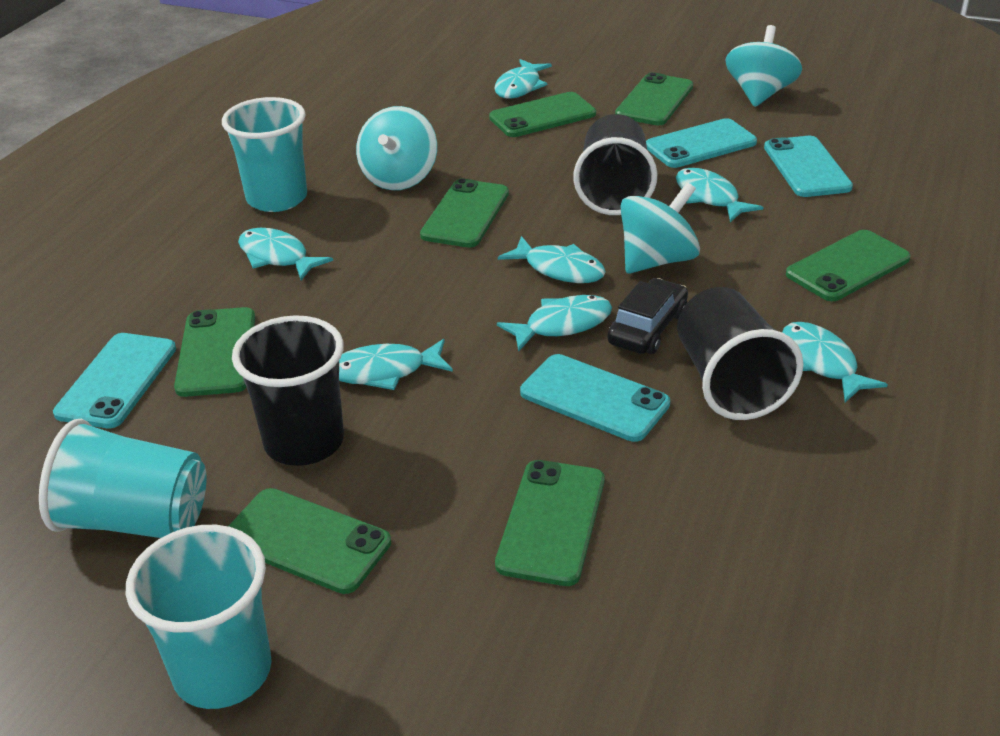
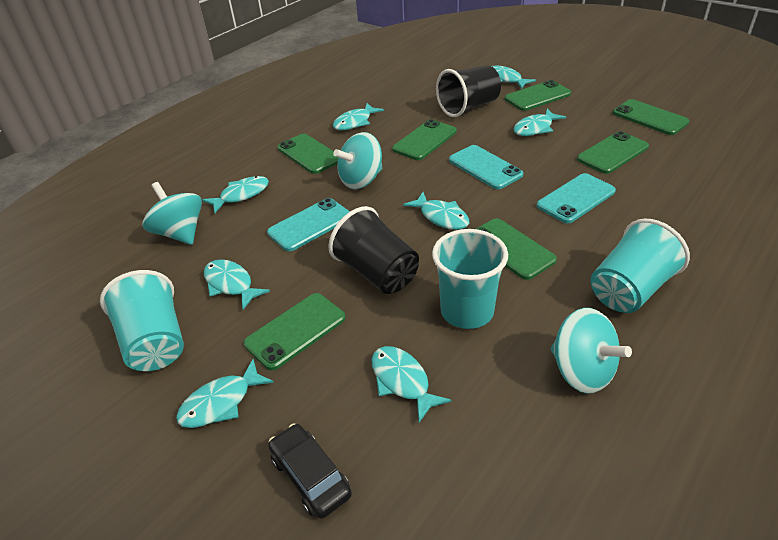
black cup: [232,315,344,466] [573,114,657,215] [677,287,804,420] = 3 -> [328,206,419,294] [436,65,501,117] = 2
turquoise fish: [238,228,333,280] [339,339,453,390] [494,59,552,99] [497,295,612,352] [498,236,606,283] [676,168,763,222] [782,322,888,402] = 7 -> [176,359,274,428] [202,176,269,213] [204,259,270,310] [333,103,384,130] [371,346,452,423] [403,192,469,230] [492,66,536,89] [513,109,566,136] = 8
turquoise phone: [53,333,176,428] [520,354,670,442] [646,118,757,168] [764,136,853,197] = 4 -> [267,198,350,252] [449,145,523,189] [537,173,616,223] = 3

